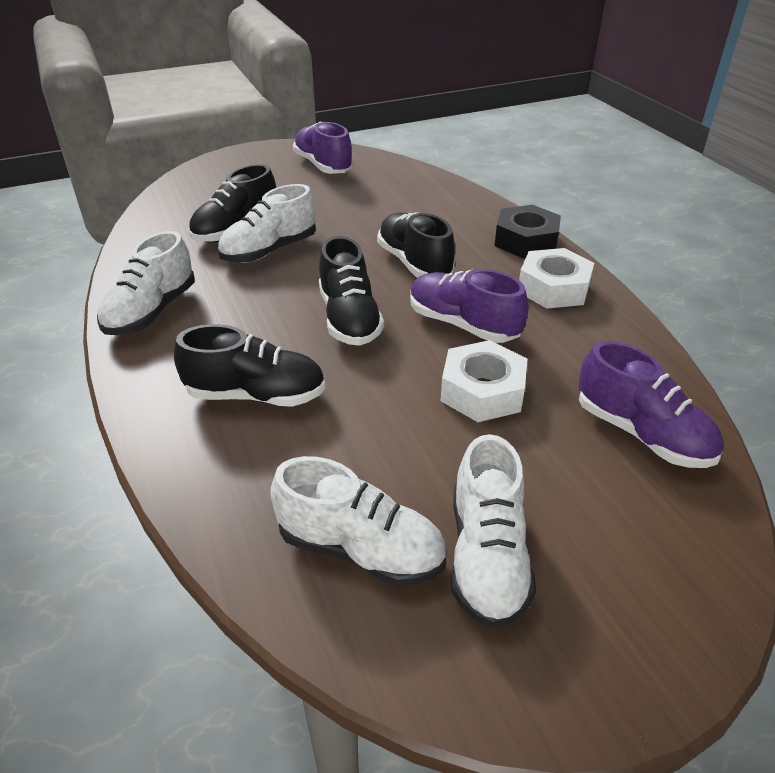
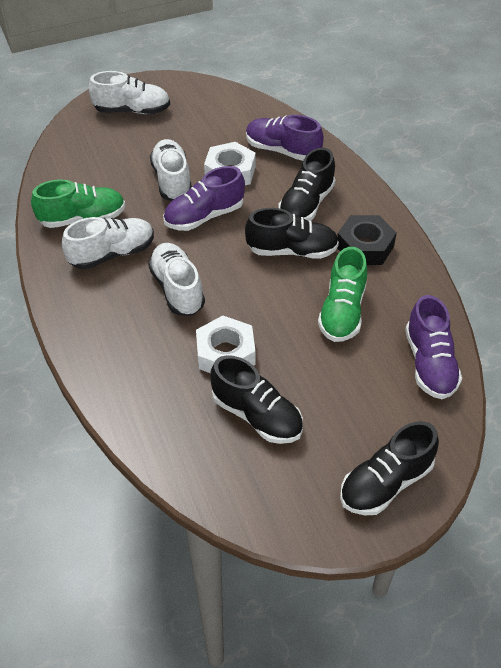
green shoe: none = 0 -> [31,179,126,228] [318,247,367,342] = 2

